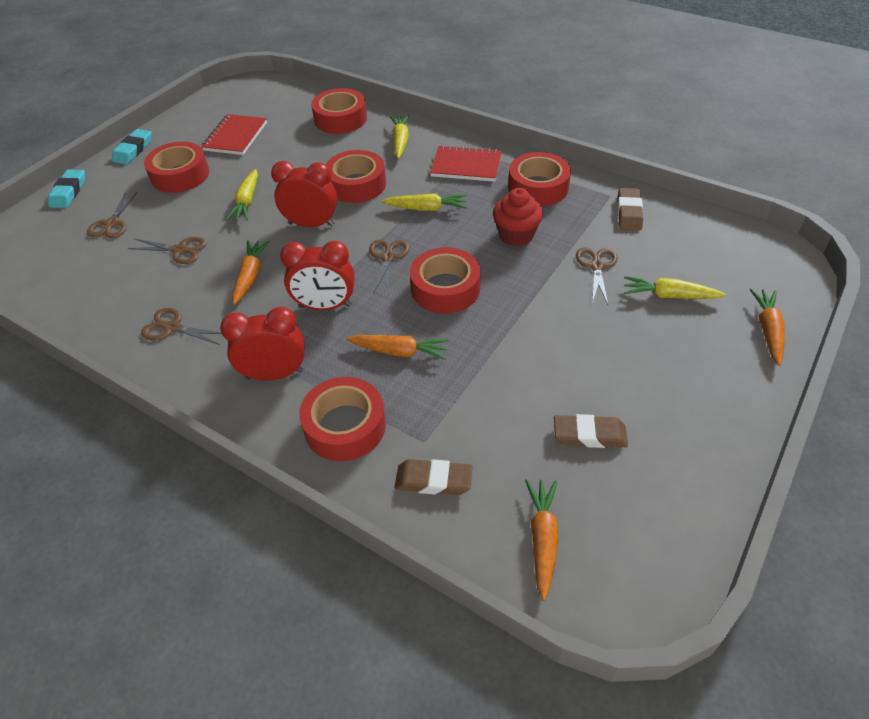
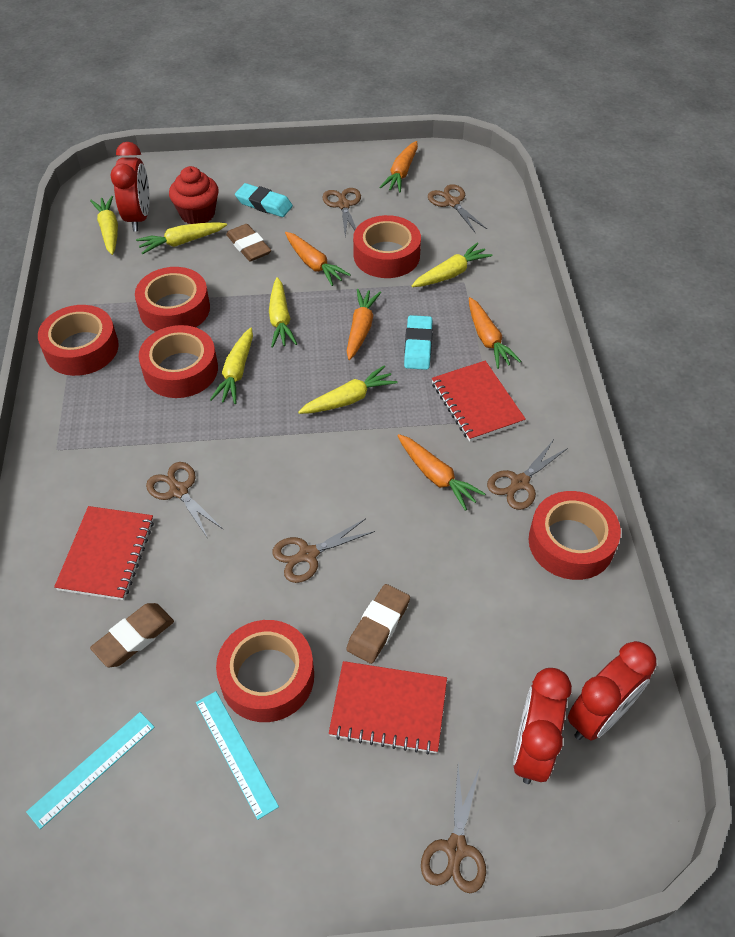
brown scissors: [87,192,138,238] [128,237,207,264] [141,308,222,345] [369,240,409,295] [576,248,618,304] = 5 -> [146,462,224,537] [272,519,375,583] [323,188,361,237] [421,765,486,893] [428,184,487,232] [487,441,568,510] = 6
orange carrot: [232,240,270,305] [346,335,449,360] [525,479,559,601] [750,289,784,366] = 4 -> [285,232,351,286] [347,289,381,360] [379,141,418,193] [397,434,486,511] [469,297,521,369] = 5
red notebook: [201,114,267,155] [430,145,502,182] = 2 -> [54,506,154,600] [329,661,447,755] [432,361,526,442] = 3
turquoise ruler: none = 0 -> [26,712,155,829] [196,691,279,820] = 2
yellow carrot: [226,169,258,221] [382,193,467,211] [390,115,409,159] [624,276,726,299] = 4 -> [90,196,118,255] [136,222,227,254] [210,328,253,404] [269,277,297,348] [298,365,398,414] [411,243,492,287] = 6

